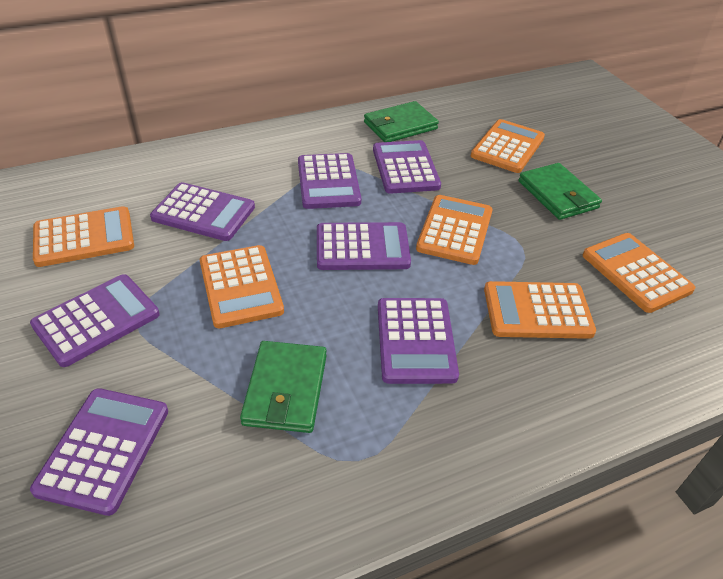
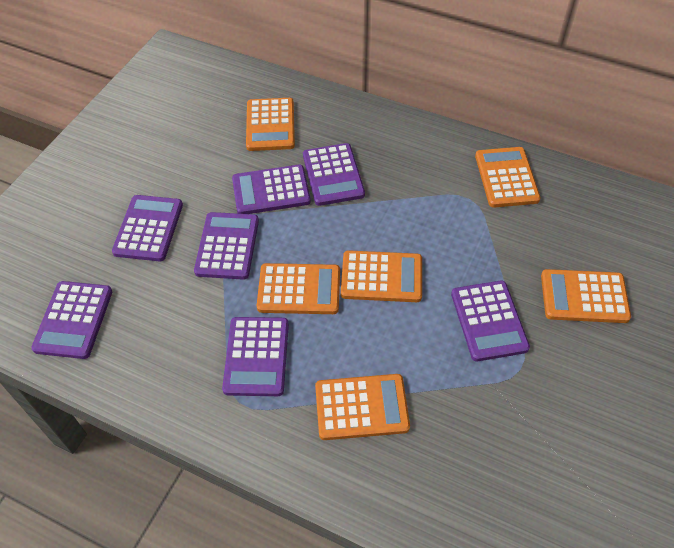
green wallet: [240,341,327,433] [364,101,439,142] [519,163,602,220] = 3 -> none = 0

